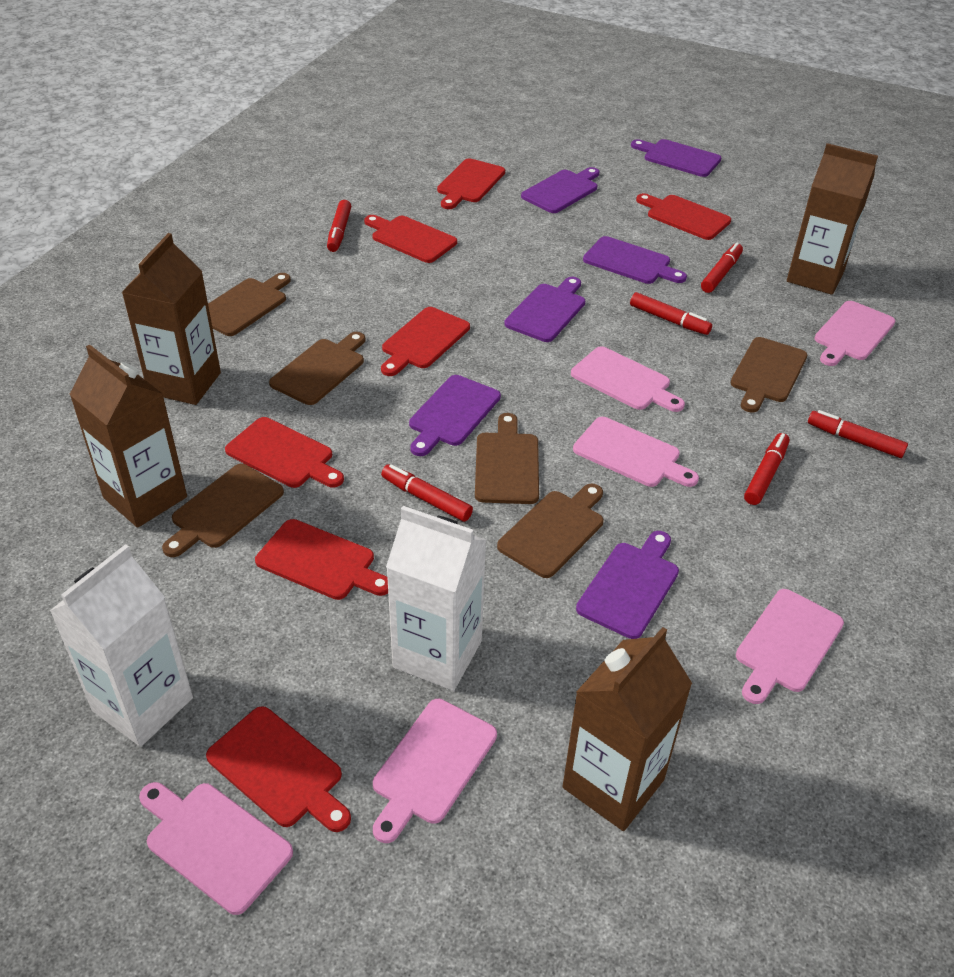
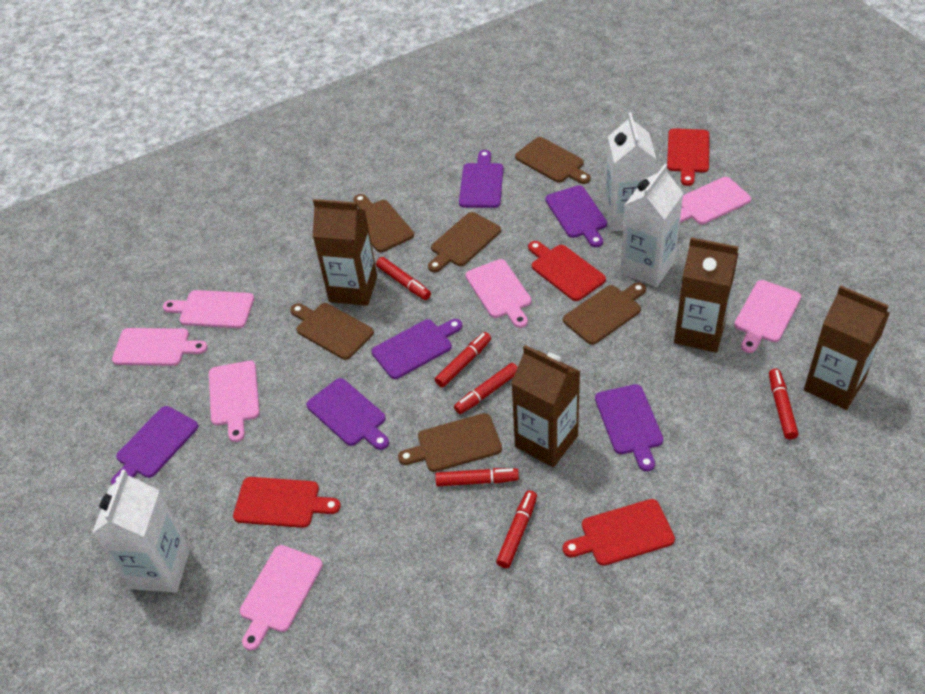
pink cutting board: [139,782,293,915] [373,699,497,843] [571,346,685,412] [573,417,699,487] [736,589,844,704] [814,301,895,366] = 6 -> [112,328,207,366] [163,290,254,328] [209,361,260,442] [240,545,323,651] [466,259,531,328] [680,177,751,224] [734,280,801,353] = 7
red cutting board: [206,706,351,832] [225,417,344,488] [255,519,388,600] [364,215,457,263] [381,307,470,376] [437,158,505,209] [636,193,731,240] = 7 -> [233,477,341,528] [528,241,606,301] [563,499,675,566] [667,128,709,186] = 4
white carton: [50,544,193,747] [386,506,486,691] = 2 -> [92,470,190,593] [605,112,656,232] [620,164,683,287] = 3

